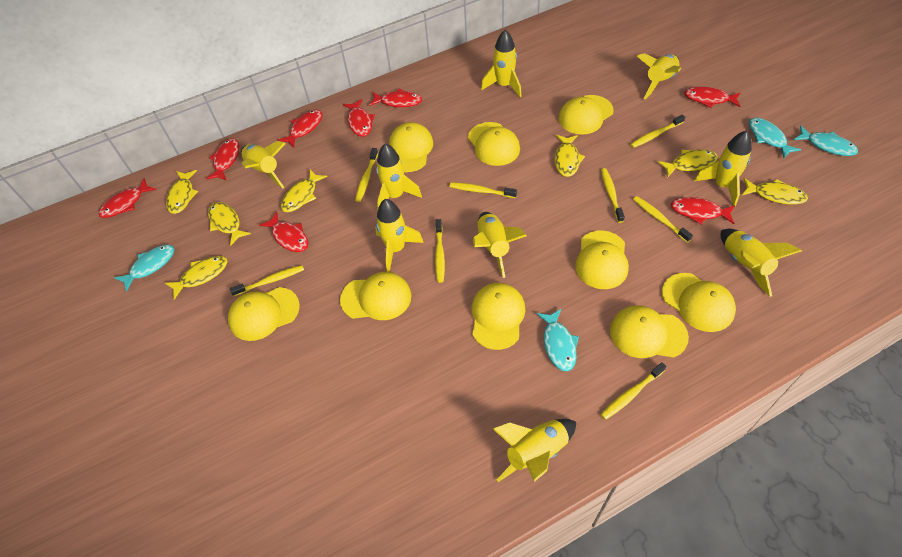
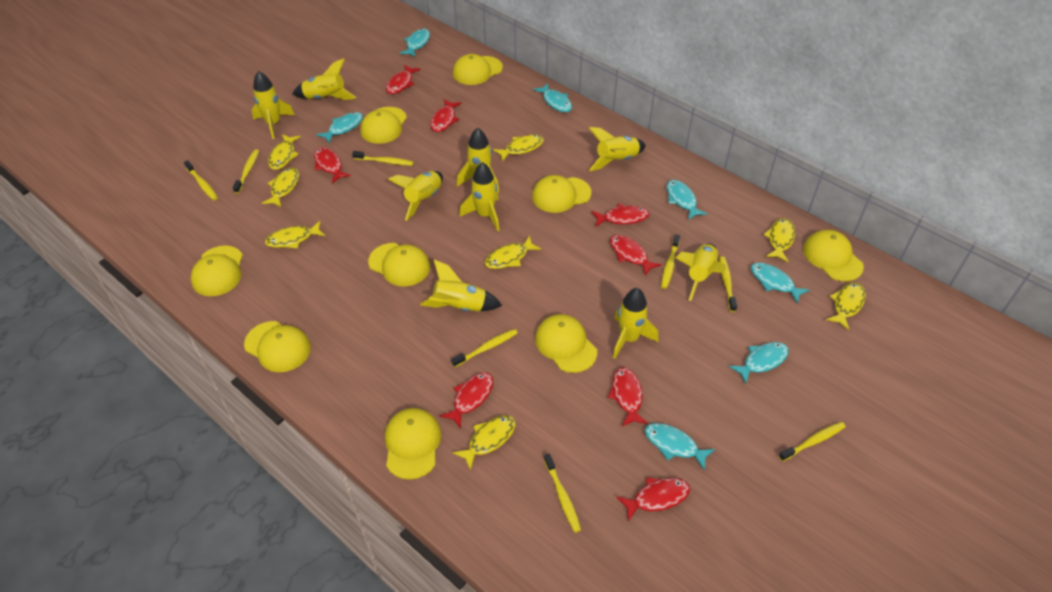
turquoise fish: [114,245,174,292] [536,309,579,371] [749,117,801,158] [794,126,858,156] = 4 -> [316,112,363,143] [400,29,430,57] [533,83,572,112] [645,423,715,471] [667,180,707,220] [729,342,789,384] [751,262,810,303] = 7
yellow fish: [165,256,227,300] [166,170,198,214] [208,202,251,246] [281,169,327,212] [555,135,585,177] [658,150,718,177] [742,178,808,205] = 7 -> [262,167,299,208] [265,221,325,248] [268,134,301,170] [452,415,515,470] [485,236,542,269] [493,134,544,162] [763,218,795,262] [826,282,866,330] = 8

